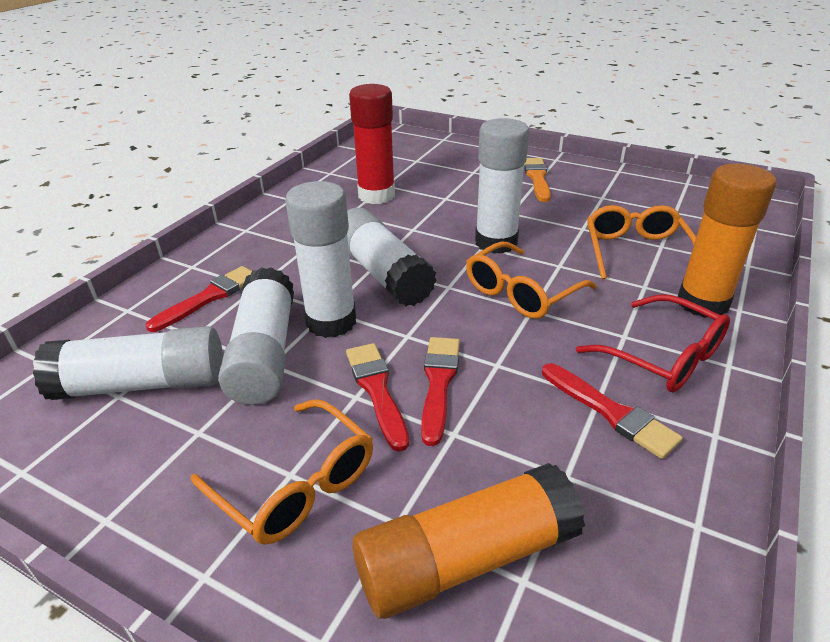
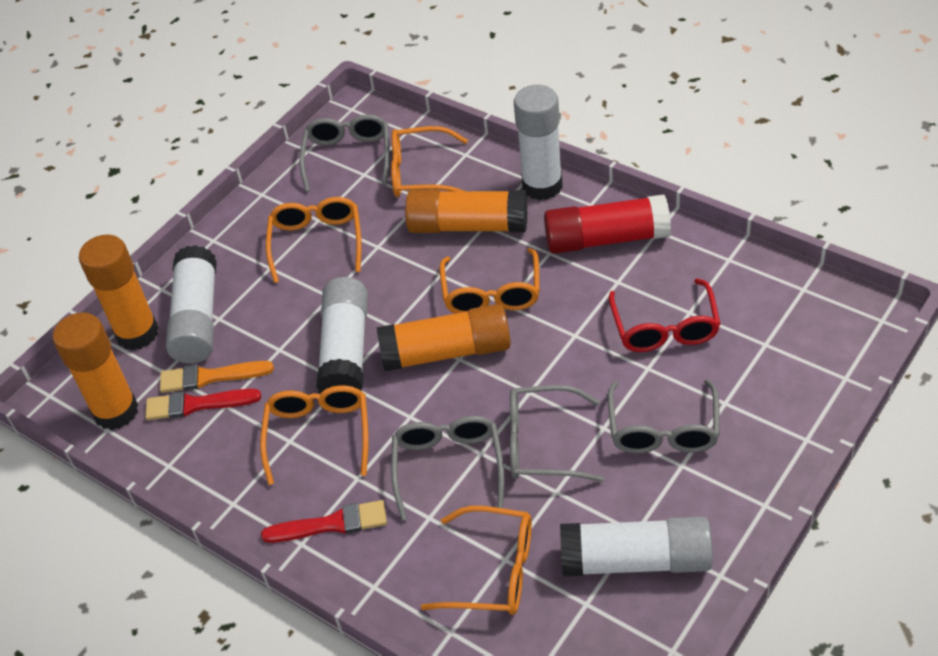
grey glasses: none = 0 -> [299,114,389,192] [391,416,504,521] [510,385,604,482] [608,379,720,454] = 4
orange glasses: [191,399,373,545] [466,241,597,319] [587,205,696,279] = 3 -> [260,385,369,485] [266,197,362,283] [391,126,468,197] [421,506,532,615] [440,248,540,314] = 5
orange glue stick: [352,463,585,619] [678,164,776,318] = 2 -> [53,313,138,430] [79,235,159,350] [377,304,511,371] [405,190,527,233] = 4
red brush: [146,266,252,332] [346,343,409,452] [421,337,460,446] [542,363,683,459] = 4 -> [145,389,261,420] [261,500,387,543] = 2
white glue stick: [33,326,223,400] [218,267,294,405] [285,181,356,338] [347,208,437,306] [475,118,529,254] = 5 -> [166,245,217,364] [316,277,368,393] [514,85,563,201] [560,517,713,577] = 4

